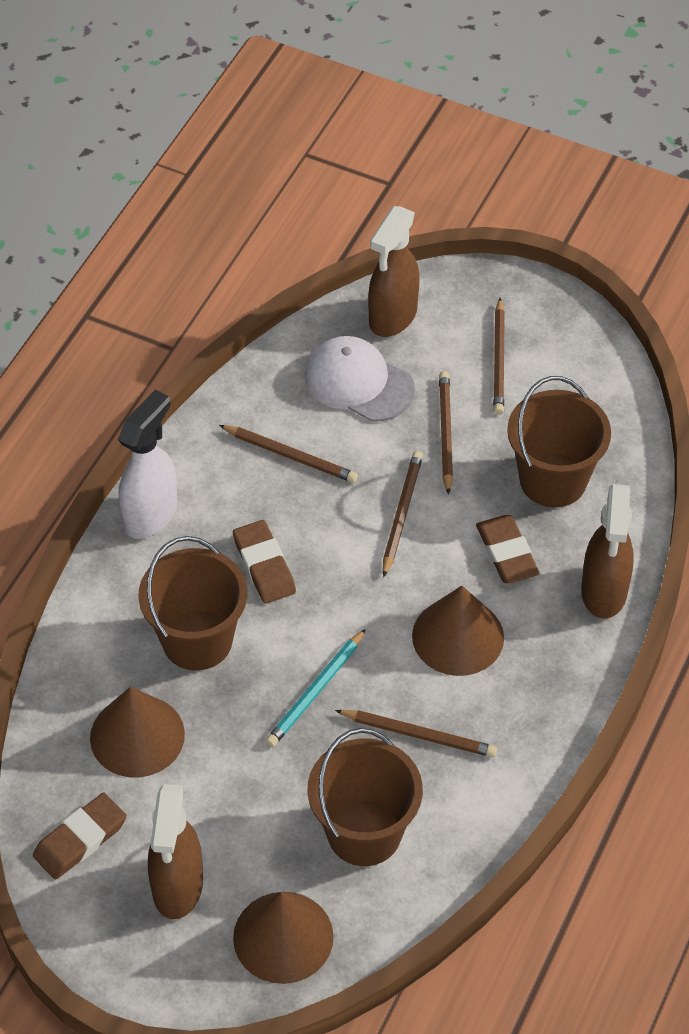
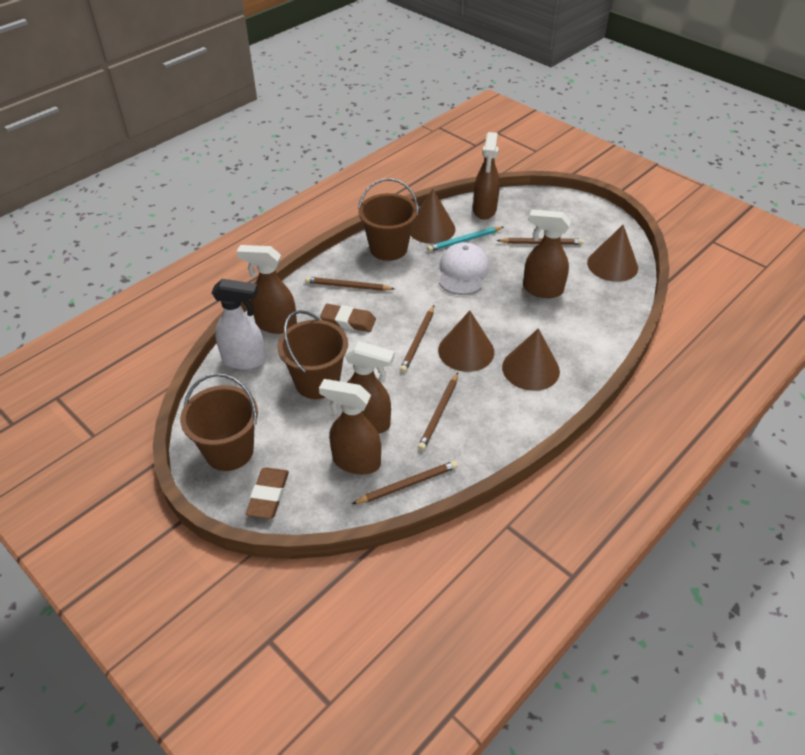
brown cone: [90,687,185,778] [233,892,334,984] [412,586,504,676] = 3 -> [411,189,455,244] [438,311,494,372] [502,328,560,391] [587,225,638,282] = 4
brown eraser: [33,793,127,880] [233,520,296,604] [476,515,540,584] = 3 -> [246,467,289,519] [320,304,376,332] = 2
brown spray bottle: [148,784,203,919] [368,206,419,337] [581,484,634,619] = 3 -> [236,245,297,334] [319,379,381,474] [342,341,395,434] [473,132,500,220] [523,209,571,298] = 5

